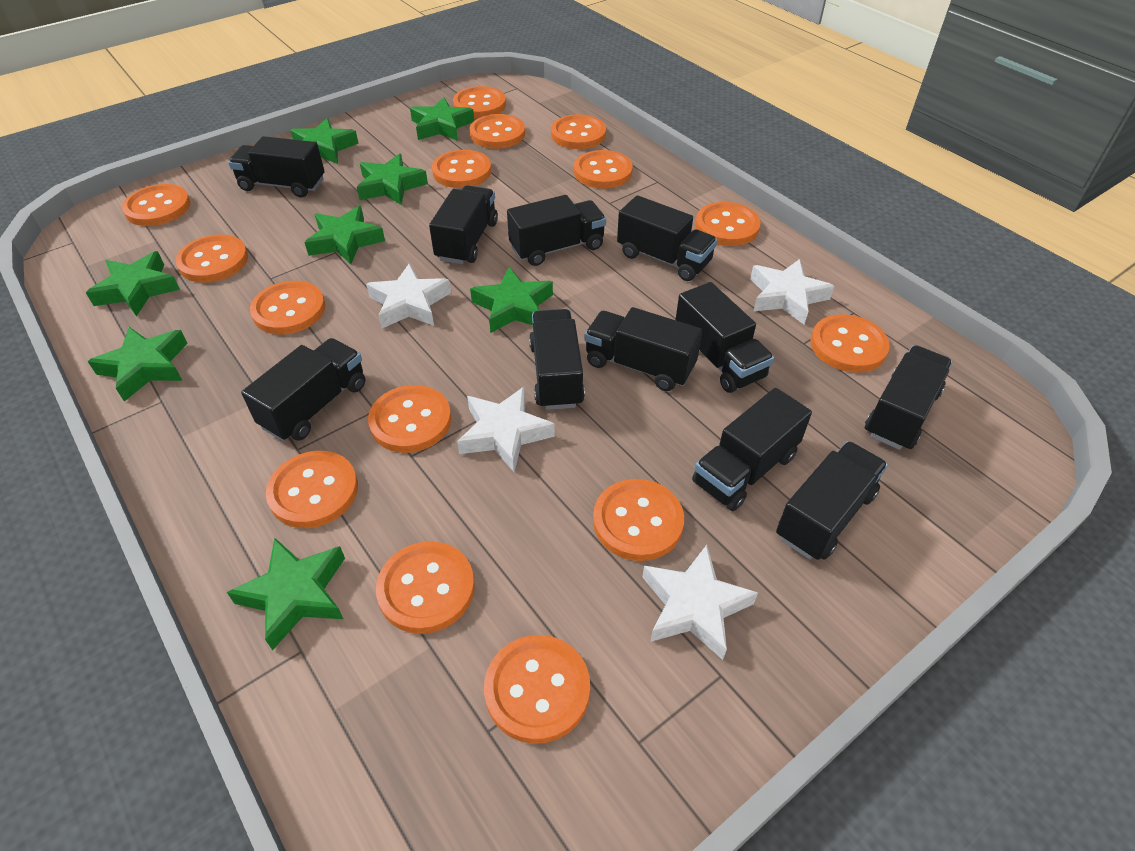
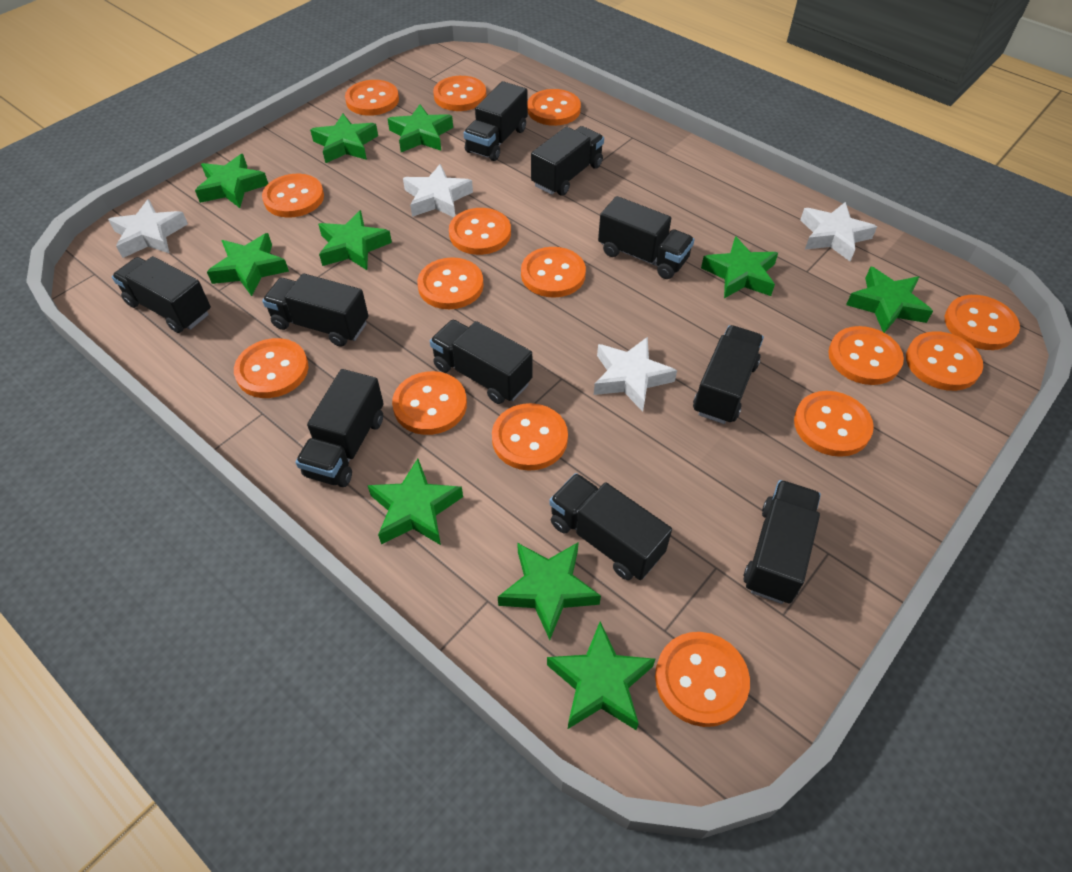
black truck: [228,136,325,198] [241,338,365,441] [429,185,498,264] [507,195,606,266] [529,309,585,410] [585,307,703,391] [617,195,717,281] [676,282,774,393] [692,388,812,511] [776,441,888,560] [865,345,952,450] = 11 -> [112,256,211,333] [262,273,368,347] [295,369,384,487] [430,320,532,404] [464,81,528,161] [531,126,604,196] [549,473,672,580] [598,196,695,279] [693,325,764,424] [743,480,821,604] = 10
green star: [86,251,180,317] [88,327,188,402] [227,538,345,651] [290,118,359,164] [304,206,385,264] [357,154,428,205] [410,97,474,141] [470,267,553,333] = 8 -> [195,154,268,208] [207,233,289,296] [310,113,378,163] [318,210,392,270] [367,459,463,545] [388,104,453,152] [498,542,601,640] [547,621,655,730] [701,236,778,298] [846,266,933,333] = 10

